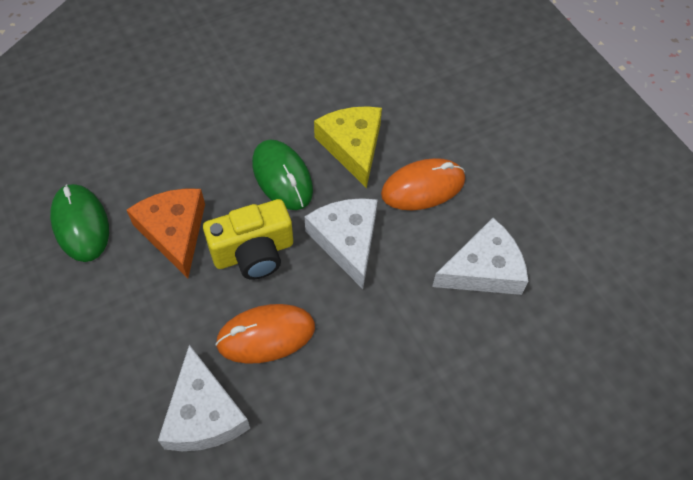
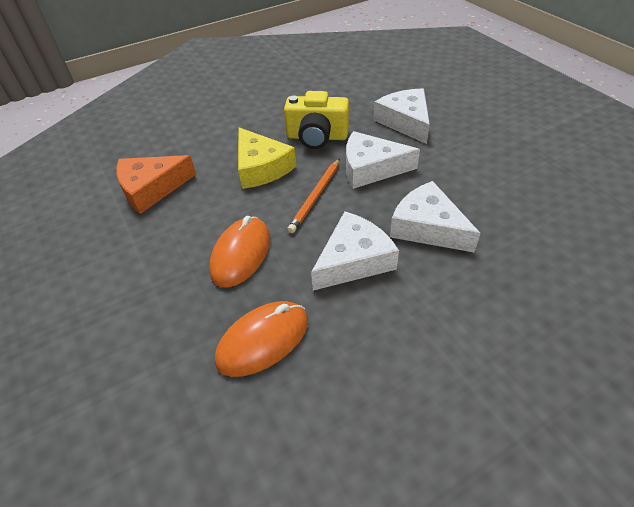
green mouse: [50,184,109,262] [252,140,313,210] = 2 -> none = 0
orange pencil: none = 0 -> [287,159,340,233] = 1
white cheese: [158,345,250,451] [305,198,378,289] [432,218,528,295] = 3 -> [311,211,399,291] [346,131,420,189] [373,88,430,144] [390,181,481,252] = 4

